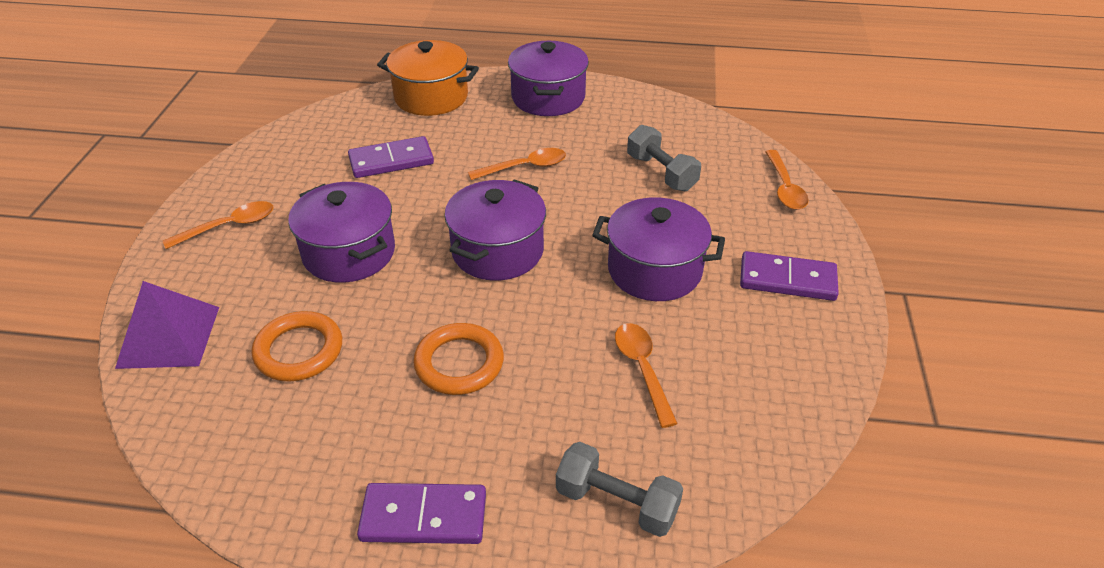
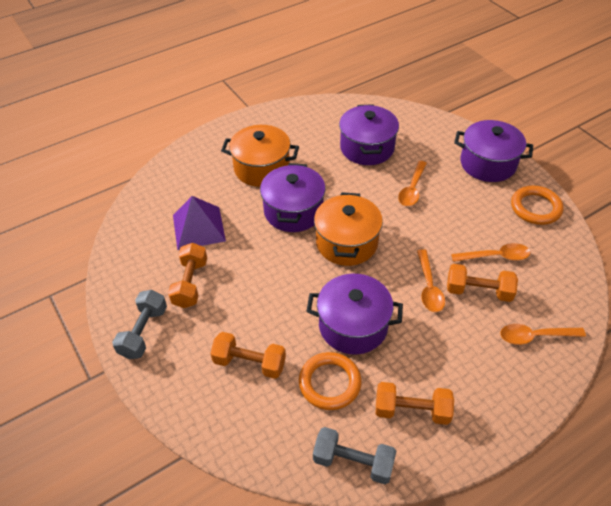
orange dumbbell: none = 0 -> [168,243,207,308] [210,332,286,379] [376,382,454,425] [447,264,518,302] = 4
orange pot: [377,40,479,116] = 1 -> [221,125,299,187] [314,192,383,266] = 2
purple domino: [348,136,434,178] [357,483,486,544] [740,251,839,301] = 3 -> none = 0

